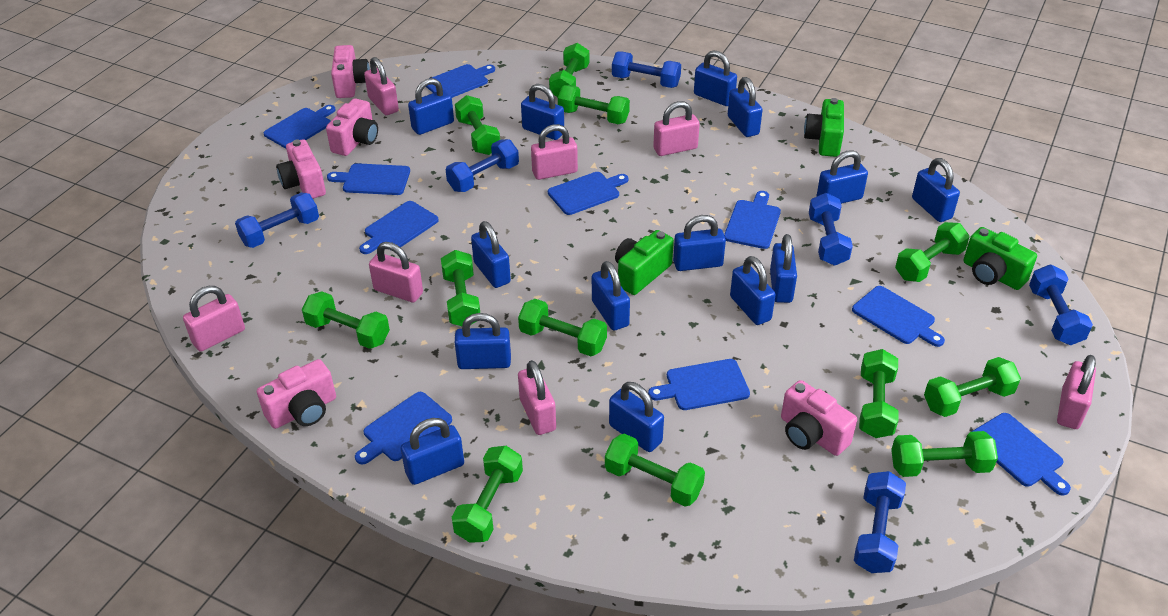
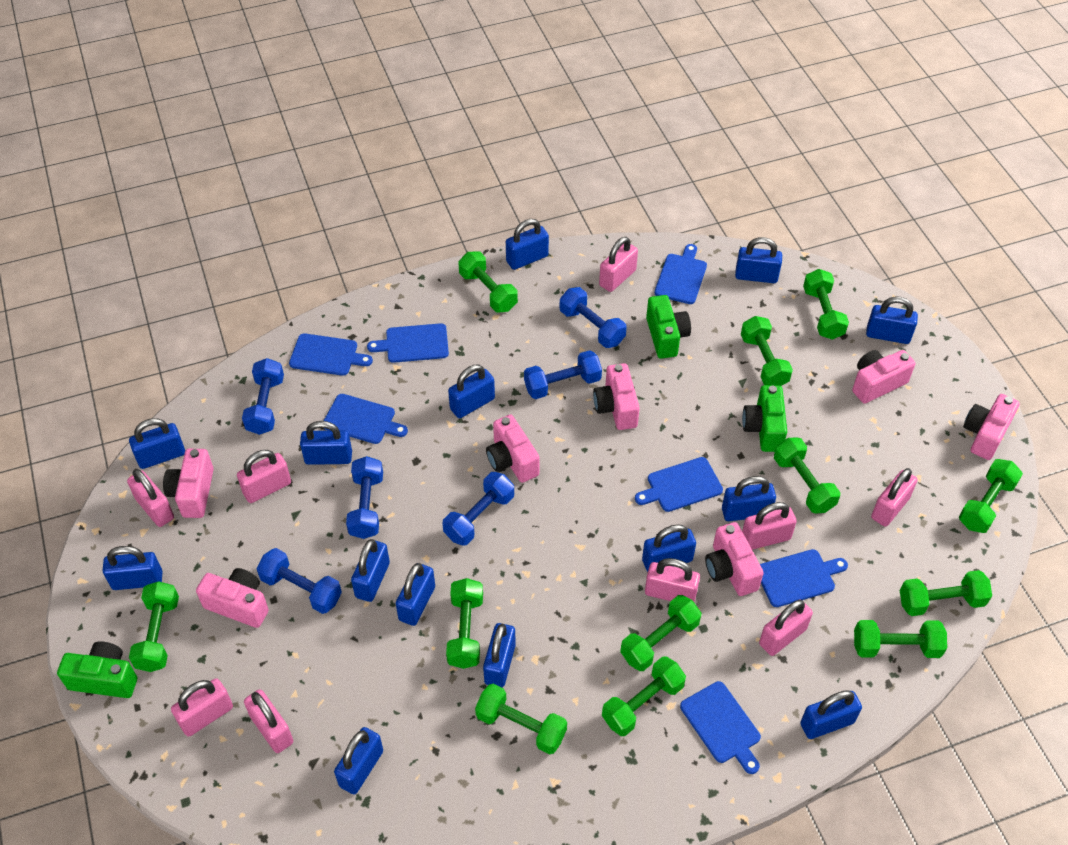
blue cutting board: [264,105,336,149] [327,163,410,195] [355,392,452,465] [359,201,439,254] [426,64,495,98] [548,172,629,215] [648,359,750,410] [724,191,781,249] [852,286,945,347] [972,413,1071,495] = 10 -> [289,333,373,376] [324,394,408,444] [367,323,449,363] [635,457,723,512] [654,244,707,304] [680,681,761,774] [760,549,848,607] = 7
pink camera: [257,359,336,429] [276,139,326,199] [326,98,378,156] [331,45,370,98] [781,380,857,456] = 5 -> [163,449,214,518] [196,568,269,628] [486,414,539,483] [593,363,640,430] [705,522,764,596] [852,350,915,404] [963,394,1020,460] = 7
pink padlock: [183,286,245,352] [364,57,399,115] [369,242,423,303] [518,360,556,435] [531,124,578,180] [653,101,700,156] [1057,355,1096,429] = 7 -> [127,469,174,527] [171,678,233,737] [237,450,291,503] [244,689,293,753] [599,237,638,292] [645,558,700,603] [742,502,797,550] [759,600,813,656] [871,468,917,527] = 9

